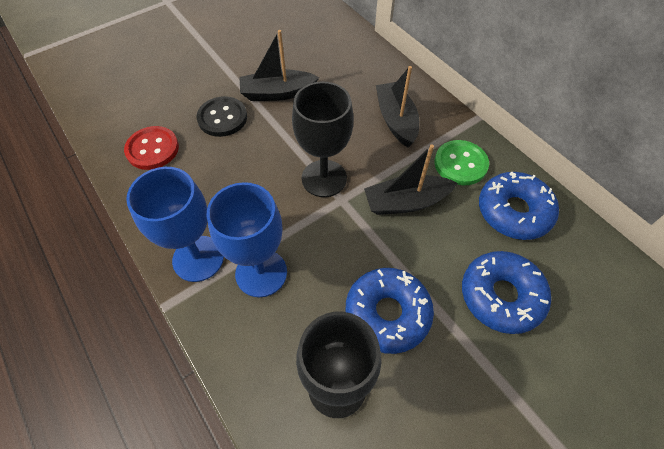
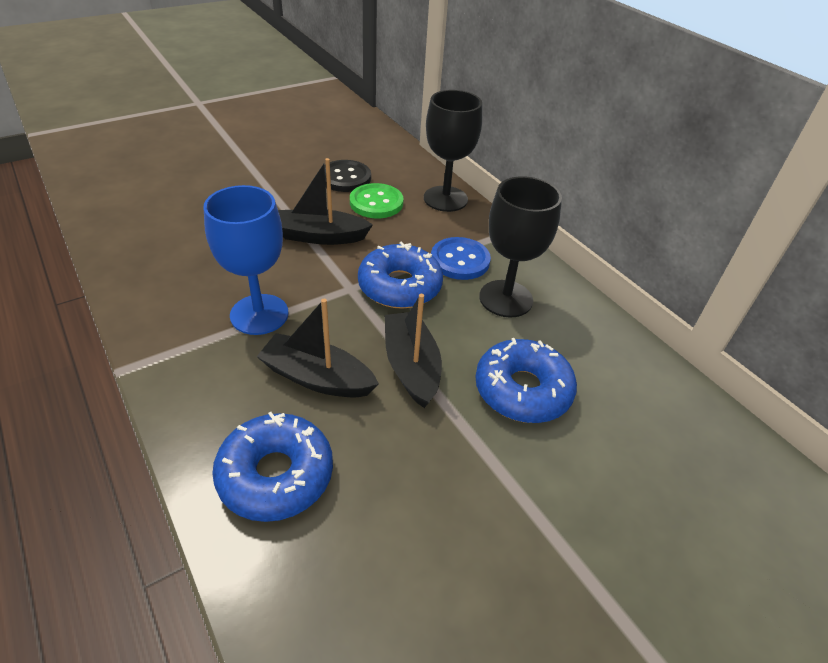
blue button: none = 0 -> [431,237,491,280] = 1
blue goblet: [126,167,224,282] [207,182,287,297] = 2 -> [204,185,289,335] = 1
red button: [124,126,179,170] = 1 -> none = 0

